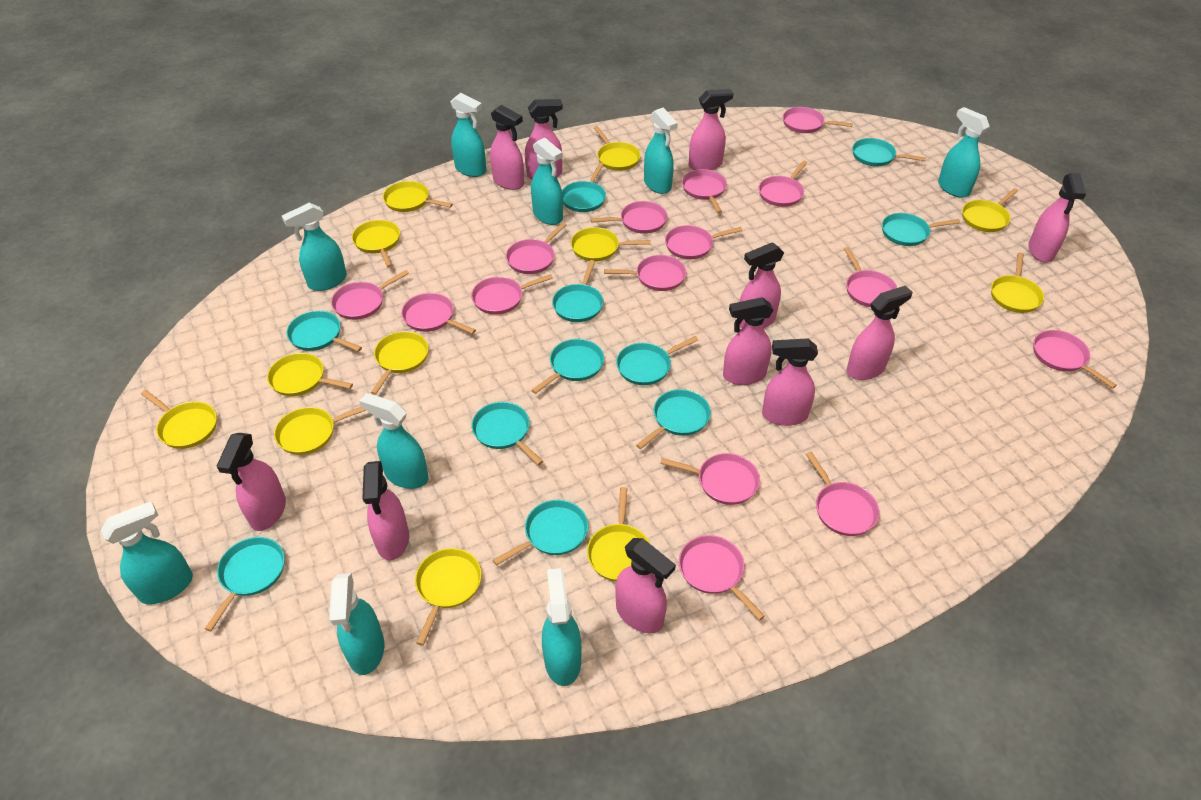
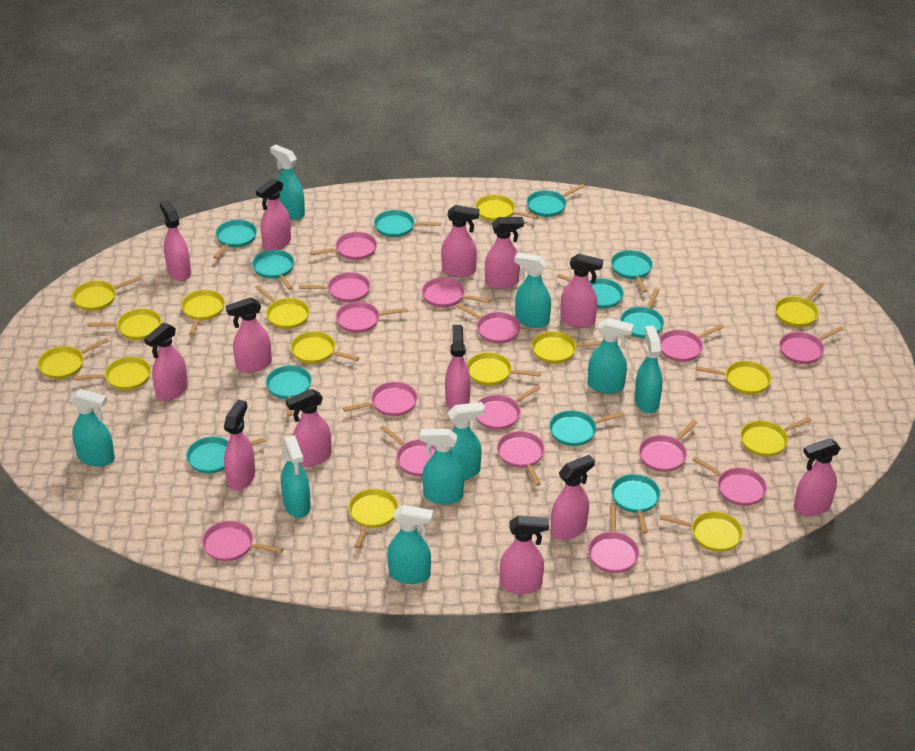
pink spray bottle: [217,433,286,531] [362,461,409,560] [490,105,524,190] [525,99,563,180] [615,538,676,634] [689,89,734,170] [723,297,774,385] [739,242,784,329] [762,338,818,426] [846,286,913,380] [1028,173,1086,262] = 11 -> [144,323,188,401] [159,200,191,281] [224,400,255,491] [226,297,272,372] [256,178,291,250] [286,389,332,467] [441,205,479,277] [445,325,471,410] [485,217,524,289] [500,515,549,594] [551,455,595,540] [560,254,603,328] [794,438,841,516] = 13
yellow pan: [141,390,217,449] [267,353,353,396] [274,407,366,455] [352,220,400,267] [370,331,428,395] [383,181,453,212] [415,548,482,645] [571,227,651,262] [587,487,650,581] [594,126,641,171] [962,188,1018,232] [991,252,1044,313] = 12 -> [38,338,109,379] [72,276,142,311] [74,357,151,390] [87,308,161,340] [181,290,225,335] [255,285,310,329] [290,331,359,364] [348,489,398,548] [467,352,541,385] [475,195,538,221] [532,331,602,364] [660,512,743,552] [696,361,772,394] [740,417,812,457] [775,282,824,327] = 15

